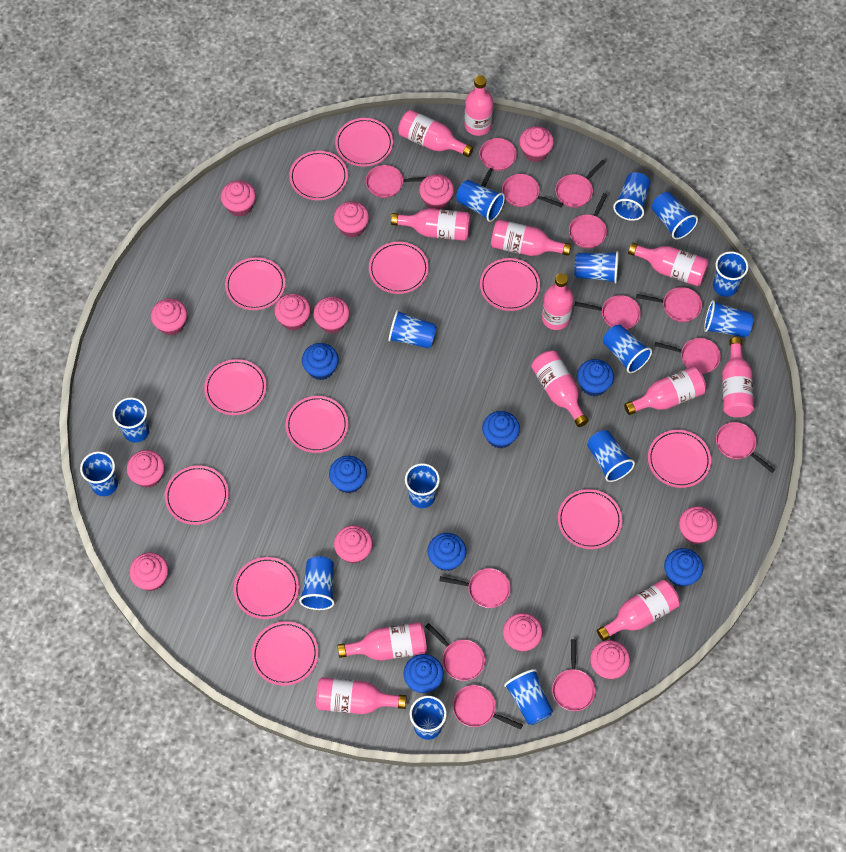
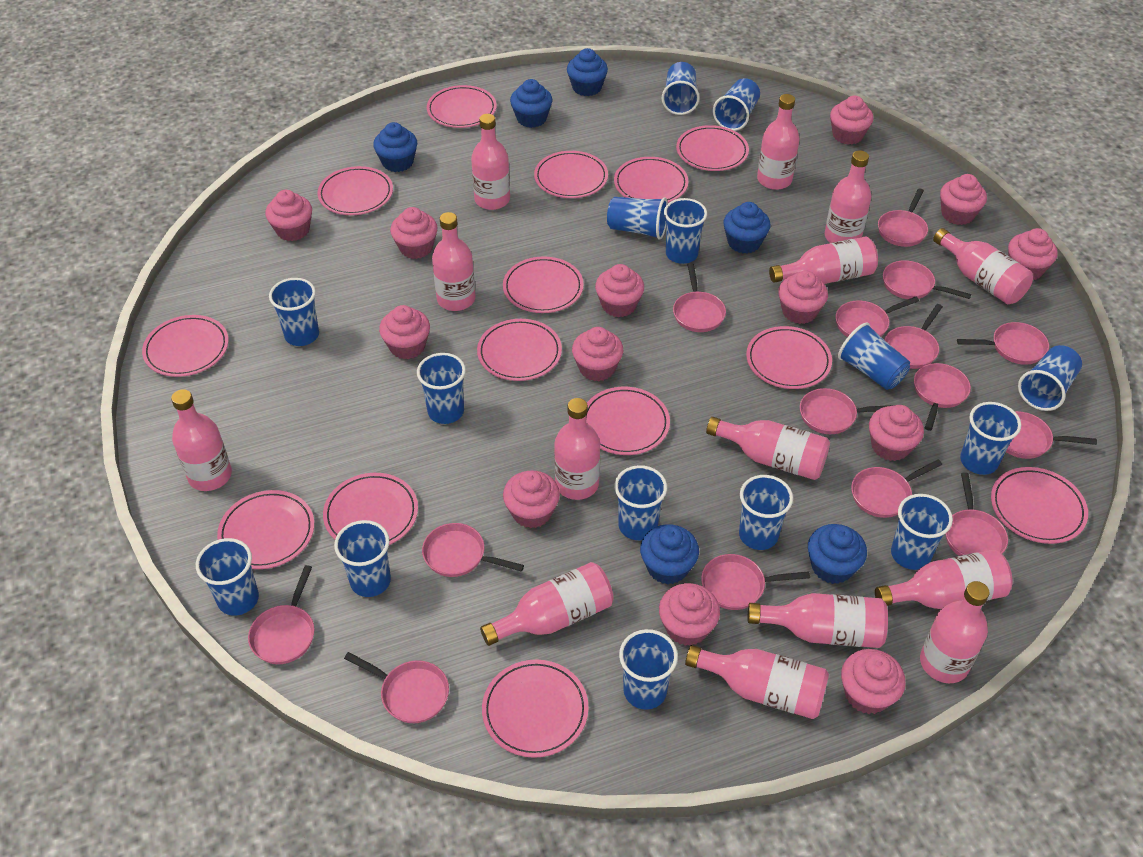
blue cupcake: [302,343,339,380] [329,456,367,493] [403,654,444,693] [428,533,466,571] [482,411,520,449] [577,359,614,397] [664,548,703,587] = 7 -> [373,122,417,172] [510,79,552,128] [567,48,608,96] [640,524,699,585] [724,202,770,254] [808,524,867,584] = 6
pink bottle: [316,677,407,714] [337,622,427,661] [391,208,470,241] [398,110,473,157] [465,75,493,136] [491,220,571,256] [531,351,588,427] [542,273,574,330] [597,580,680,641] [624,367,706,415] [628,243,709,286] [722,337,754,417] = 12 -> [171,389,232,491] [432,212,476,311] [471,114,510,210] [480,562,614,646] [554,398,600,500] [685,645,829,719] [706,417,830,480] [748,593,888,648] [757,94,800,190] [769,237,878,284] [825,151,871,243] [875,550,1013,609] [920,581,990,683] [933,228,1033,304] = 14
pink pan: [366,165,426,198] [425,623,485,681] [439,568,511,608] [453,685,523,730] [479,138,517,187] [502,174,563,207] [552,639,595,711] [555,160,606,208] [569,193,607,248] [575,295,641,330] [636,287,702,322] [654,338,721,374] [716,422,775,473] = 13 -> [248,565,314,664] [344,652,449,723] [422,523,524,577] [673,263,726,332] [701,554,810,610] [800,388,894,434] [836,296,919,337] [851,459,942,518] [878,188,928,247] [883,260,971,299] [885,304,943,369] [914,363,971,431] [946,472,1008,556] [957,322,1049,365] [1006,411,1097,459] = 15
pink plate: [165,465,229,525] [204,359,267,415] [225,257,285,310] [233,557,299,619] [252,621,318,686] [286,396,348,453] [289,151,348,200] [335,118,393,167] [369,242,429,294] [480,258,540,311] [558,489,622,549] [648,430,711,488] = 12 -> [142,315,229,377] [217,490,314,569] [317,166,393,215] [323,473,418,545] [427,85,497,128] [477,319,562,381] [482,660,589,758] [503,256,584,313] [534,151,608,198] [586,387,670,455] [614,157,688,203] [676,125,749,171] [746,326,832,389] [991,467,1088,544] = 14

